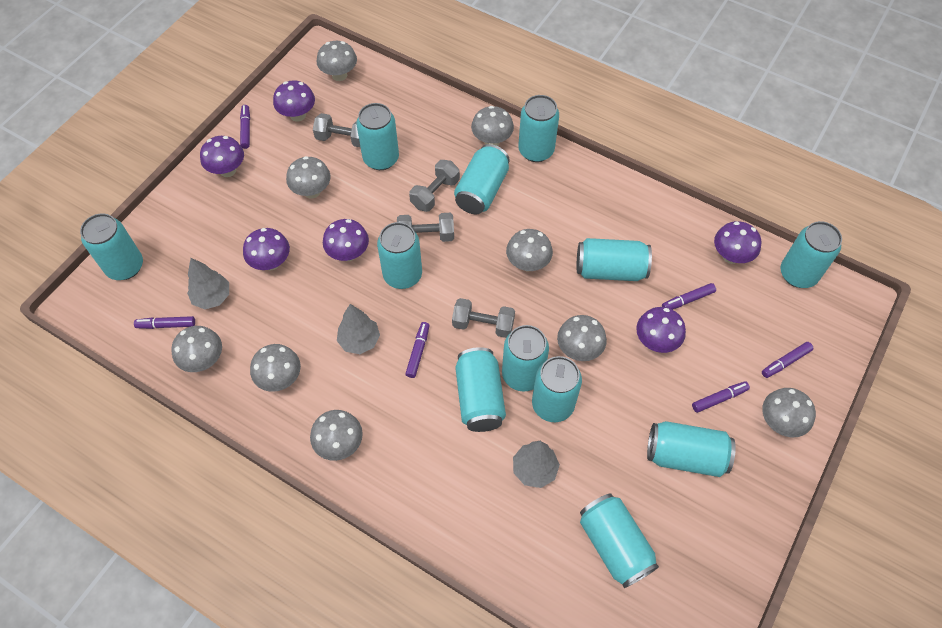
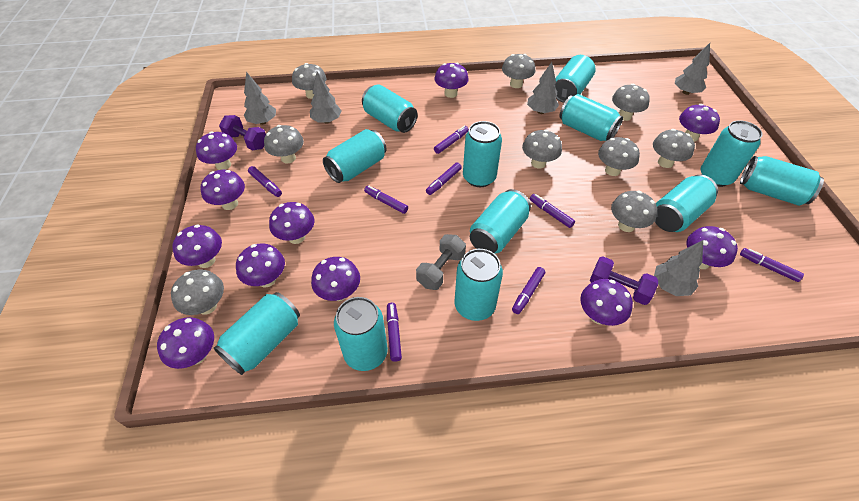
grey dumbbell: [313,113,360,147] [397,213,454,242] [409,160,460,212] [452,298,515,338] = 4 -> [416,234,466,290] = 1
grey tree: [187,258,229,309] [337,304,380,354] [513,441,560,488] = 3 -> [244,72,276,125] [310,71,342,124] [527,62,559,114] [654,240,703,296] [675,43,710,95] = 5
purple dumbbell: none = 0 -> [219,115,266,150] [590,256,658,305] = 2
purple marker: [134,316,195,329] [240,105,250,149] [405,322,430,378] [662,283,716,310] [692,381,750,413] [762,342,814,378] = 6 -> [248,166,282,197] [364,186,408,214] [387,303,402,362] [426,162,462,195] [434,126,469,154] [512,267,545,314] [530,194,575,228] [740,248,804,282] = 8
purple mushroom: [200,136,244,177] [243,228,290,271] [273,80,315,122] [323,219,369,261] [636,307,686,353] [714,221,761,264] = 6 -> [157,317,214,369] [172,224,222,268] [196,131,237,170] [200,170,245,210] [236,244,285,287] [269,202,314,244] [311,257,360,301] [434,63,469,98] [580,279,633,326] [679,104,720,142] [687,226,738,269] = 11

